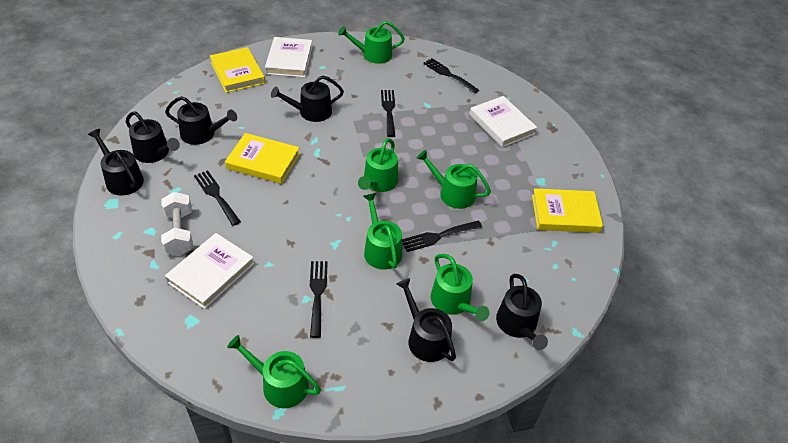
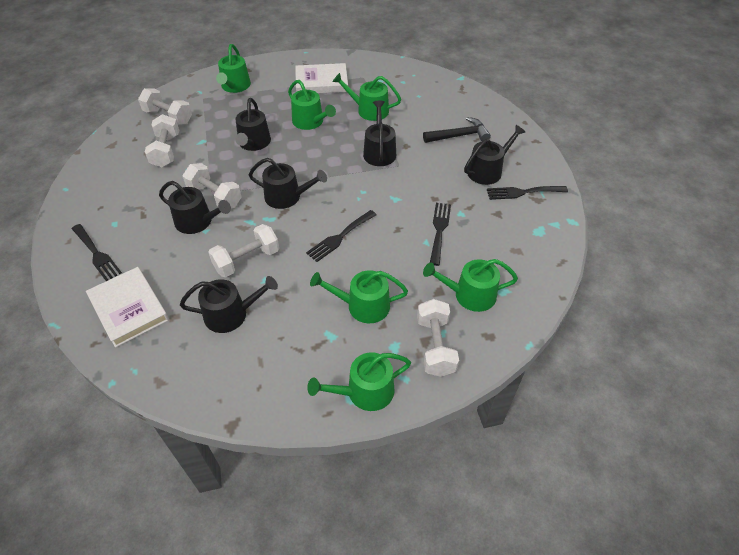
black fork: [194,170,241,226] [310,261,328,338] [381,90,395,137] [402,221,482,252] [423,58,479,94] = 5 -> [72,224,122,281] [306,210,377,262] [430,203,451,266] [487,186,568,200] = 4
black hammer: none = 0 -> [423,117,491,143] = 1
white book: [165,233,254,309] [265,37,312,77] [470,96,537,148] = 3 -> [86,267,169,348] [295,63,348,94] = 2
white dumbbell: [161,192,193,256] = 1 -> [138,88,192,125] [145,114,179,167] [183,163,242,209] [208,224,279,277] [417,299,459,377] = 5
yellow book: [210,47,265,93] [225,133,300,184] [532,188,603,233] = 3 -> none = 0

